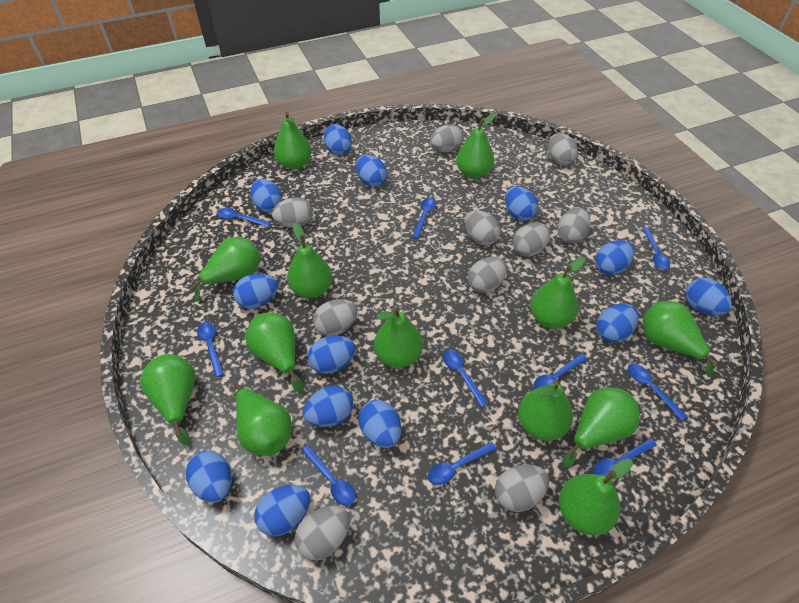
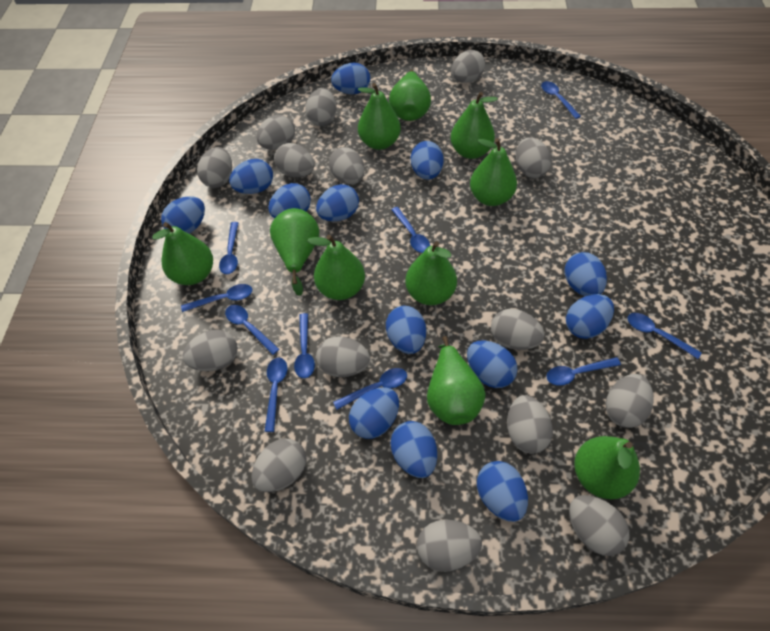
green pear: [140,354,195,445] [190,237,260,302] [234,383,292,456] [246,312,304,392] [274,112,311,169] [287,223,332,298] [374,307,423,368] [456,114,496,179] [518,380,573,441] [530,257,585,328] [559,458,633,535] [563,387,640,468] [643,301,718,377] = 13 -> [152,222,213,285] [270,208,319,296] [307,235,365,300] [358,83,401,150] [389,70,431,121] [405,241,457,305] [427,336,485,425] [451,92,498,159] [470,138,517,206] [574,436,640,499] = 10
grey egg: [272,197,312,228] [295,506,350,561] [313,299,358,336] [430,124,463,152] [465,210,500,246] [468,257,507,293] [495,464,549,512] [513,223,551,257] [548,133,578,165] [557,208,591,243] = 10 -> [182,330,238,371] [197,147,232,188] [251,438,306,492] [256,115,295,150] [274,143,315,178] [305,88,337,126] [316,336,370,377] [329,147,365,184] [417,520,482,572] [451,50,485,83] [491,309,544,350] [507,395,553,454] [516,137,551,178] [569,495,630,556] [606,374,654,428] = 15

